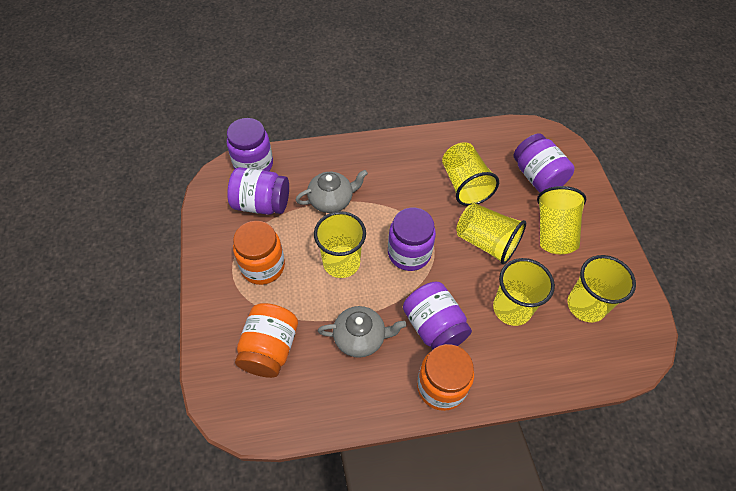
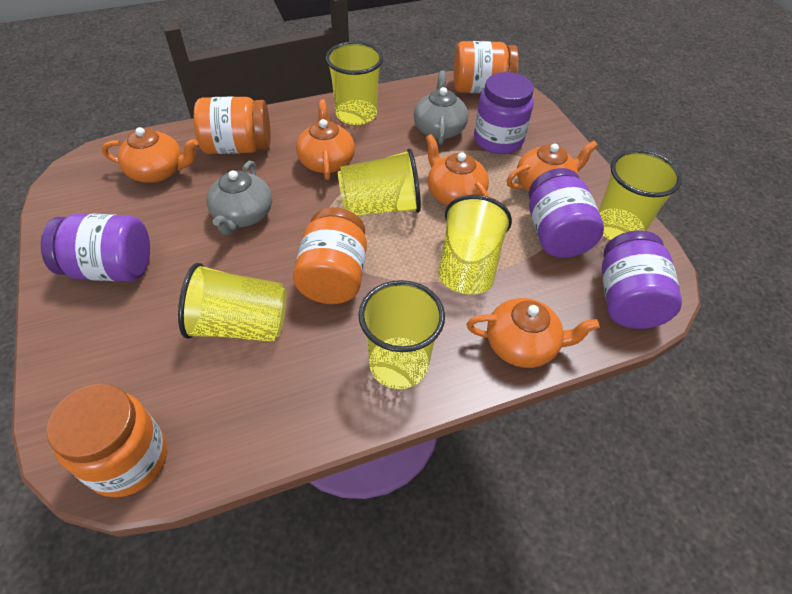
orange jar: [233,221,285,285] [235,303,298,378] [417,344,474,411] = 3 -> [47,384,167,497] [194,97,271,154] [293,207,367,304] [454,41,519,93] = 4
orange teapot: none = 0 -> [102,127,198,183] [296,99,355,180] [426,134,489,206] [467,298,599,368] [507,141,598,192] = 5
purple jar: [227,118,273,171] [227,167,289,215] [388,208,436,271] [403,282,472,350] [514,133,575,193] = 5 -> [41,213,150,281] [474,72,534,154] [529,168,604,258] [602,230,682,329] = 4

